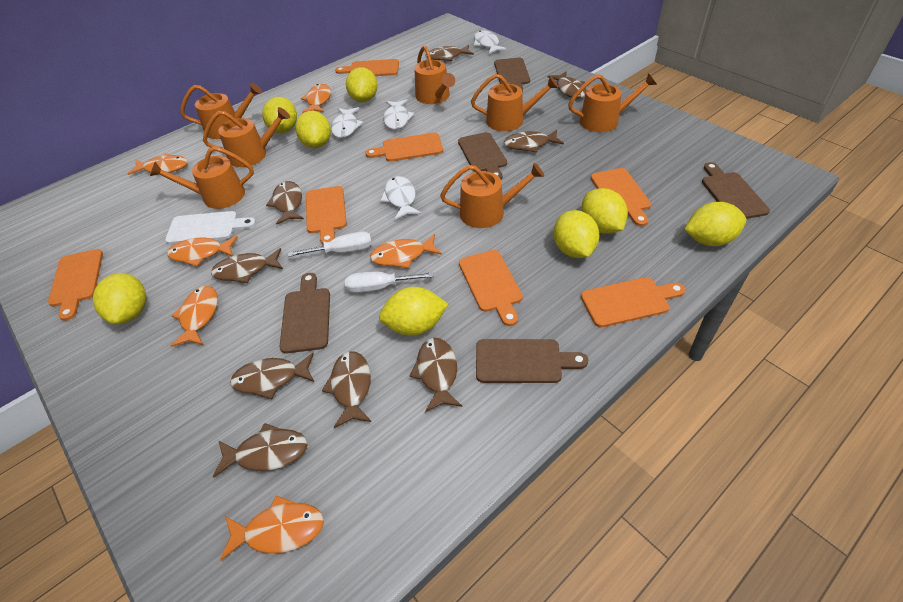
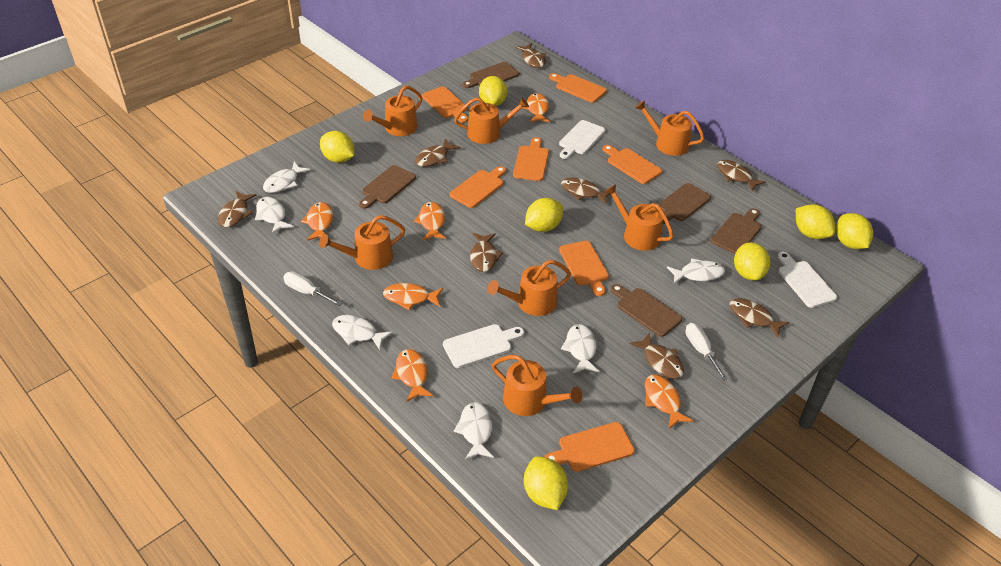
brown fish: [211,248,283,283] [213,423,308,478] [230,353,314,399] [266,181,304,225] [322,351,371,428] [409,338,462,412] [426,45,474,61] [504,130,564,153] [548,71,586,99] = 9 -> [218,191,257,227] [415,139,460,167] [470,233,503,272] [515,43,546,68] [561,178,610,204] [630,333,684,379] [717,160,766,192] [730,298,790,337] = 8
white cutting board: [165,211,256,244] = 1 -> [443,324,524,368] [559,120,605,159] [778,252,837,308] = 3
white fish: [331,107,363,138] [380,176,422,220] [383,99,415,130] [474,30,507,54] = 4 -> [255,197,294,234] [263,162,310,193] [332,315,393,350] [454,402,494,460] [561,324,600,373] [666,258,725,284] = 6
yellow lemon: [93,273,146,324] [262,97,297,133] [295,111,331,148] [346,67,378,102] [379,287,448,336] [554,210,599,258] [581,188,628,234] [684,202,746,246] = 8 -> [320,131,354,163] [479,76,507,106] [524,456,568,510] [525,198,563,232] [734,242,770,281] [796,204,835,239] [836,213,873,249] = 7

